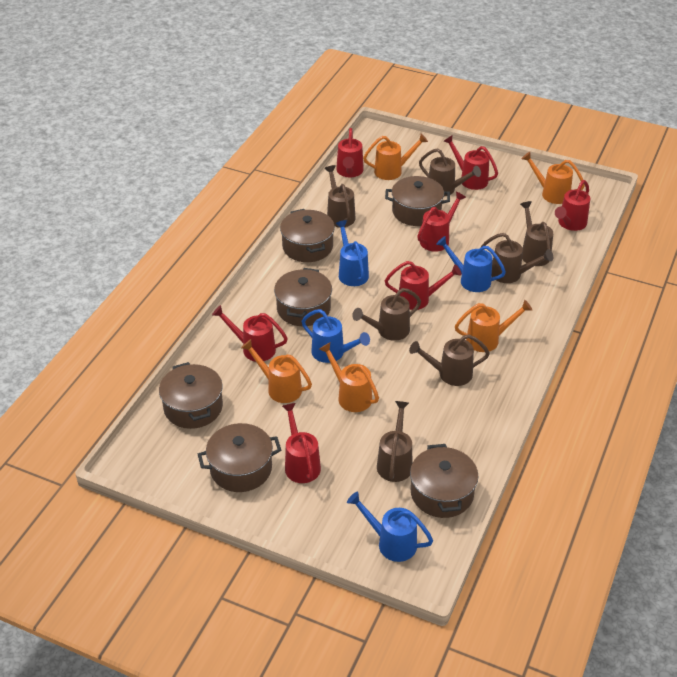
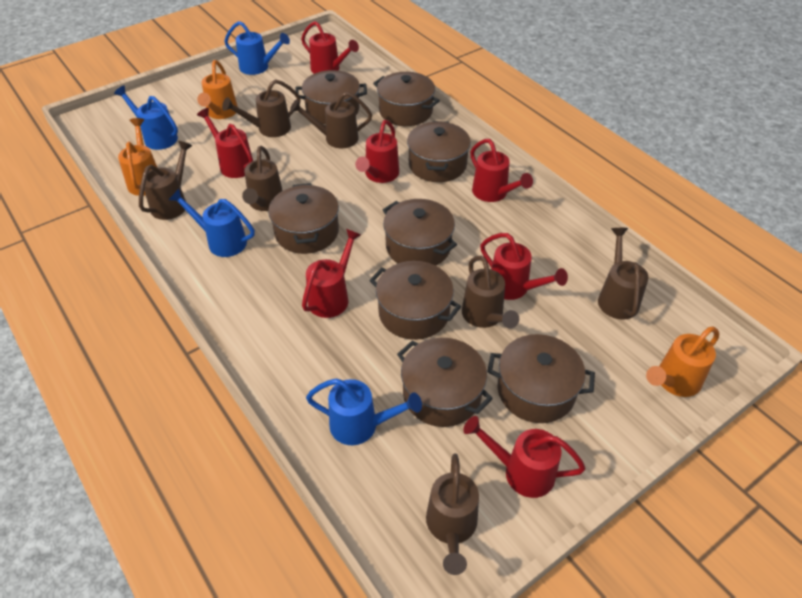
brown pot: [159,362,223,429] [198,423,281,492] [274,268,332,326] [280,209,335,262] [385,176,450,226] [410,444,478,518] = 6 -> [268,183,339,254] [295,70,367,124] [369,261,461,340] [373,72,440,126] [383,199,457,266] [397,338,493,427] [407,121,471,182] [487,334,595,423] = 8
orange watering can: [241,339,312,403] [319,342,379,412] [363,134,428,180] [455,300,532,352] [521,152,585,204] = 5 -> [118,118,158,196] [197,60,238,119] [646,326,719,397] = 3

